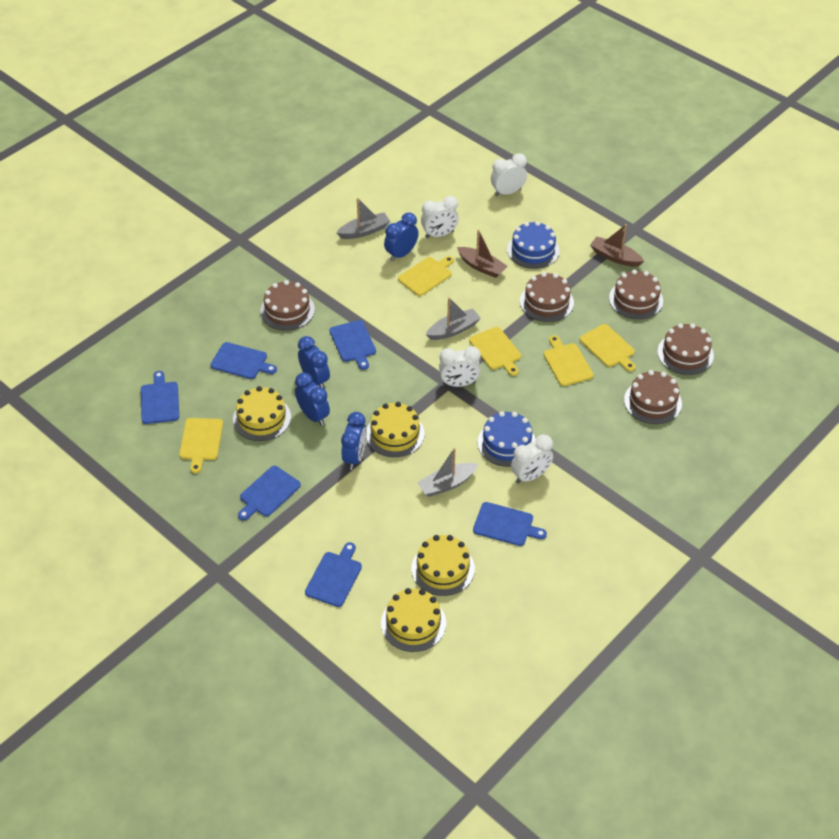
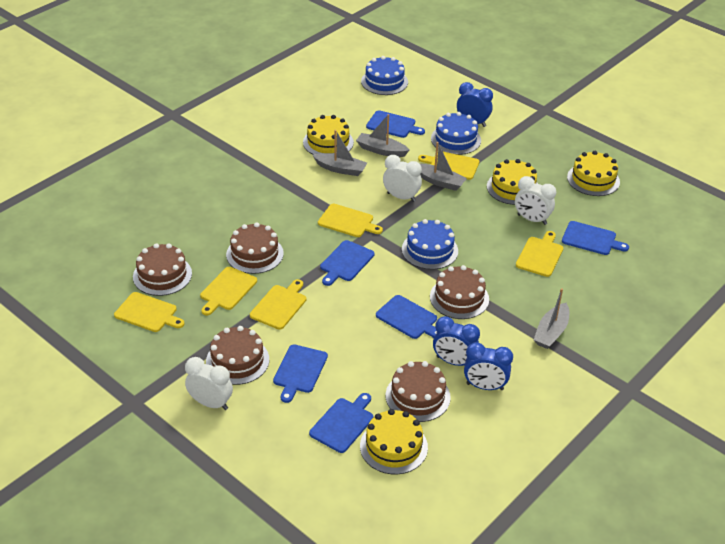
blue cake: [478,411,536,467] [507,221,560,269] = 2 -> [361,56,408,95] [402,219,458,270] [431,112,481,155] = 3
blue clock: [295,372,330,426] [298,336,330,389] [341,412,367,470] [384,212,419,262] = 4 -> [433,316,480,366] [457,82,493,127] [464,342,513,390] = 3
brown boat: [457,229,508,278] [590,224,644,267] = 2 -> none = 0
grey boat: [336,198,390,239] [417,448,478,497] [426,297,481,340] = 3 -> [313,130,367,176] [356,114,410,157] [420,142,467,191] [534,288,569,349] = 4
white clock: [421,196,459,238] [439,346,481,387] [491,153,527,197] [511,434,553,484] = 4 -> [185,357,233,410] [383,155,422,202] [515,176,556,225] = 3
yellow cutting board: [179,418,223,474] [398,256,454,296] [469,327,521,376] [543,335,594,386] [580,324,636,372] = 5 -> [114,292,184,332] [200,267,257,315] [250,279,306,330] [318,204,383,237] [418,152,479,180] [516,231,563,277] = 6

